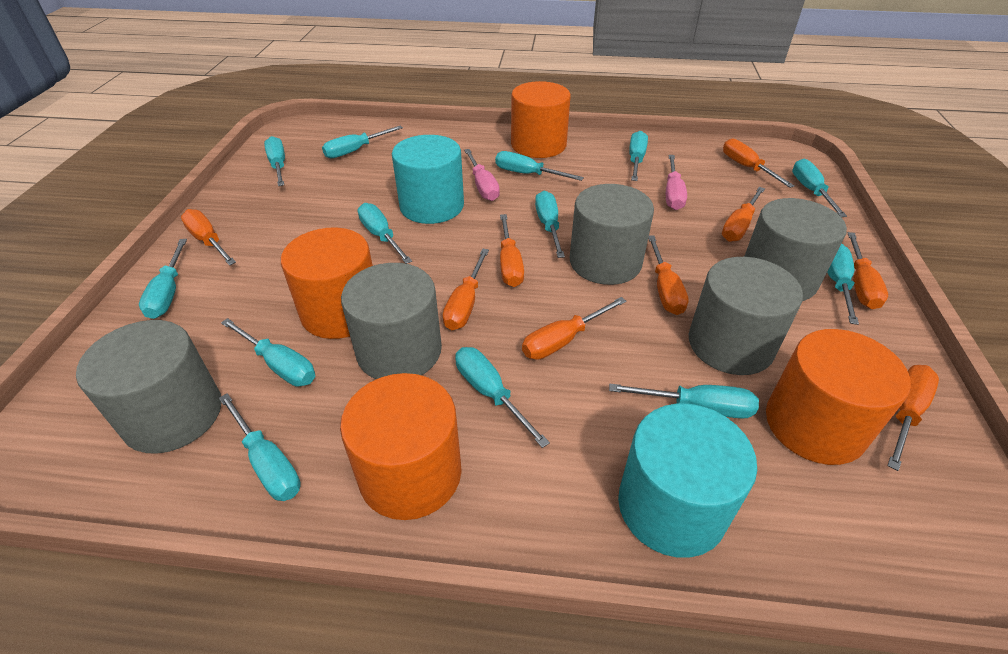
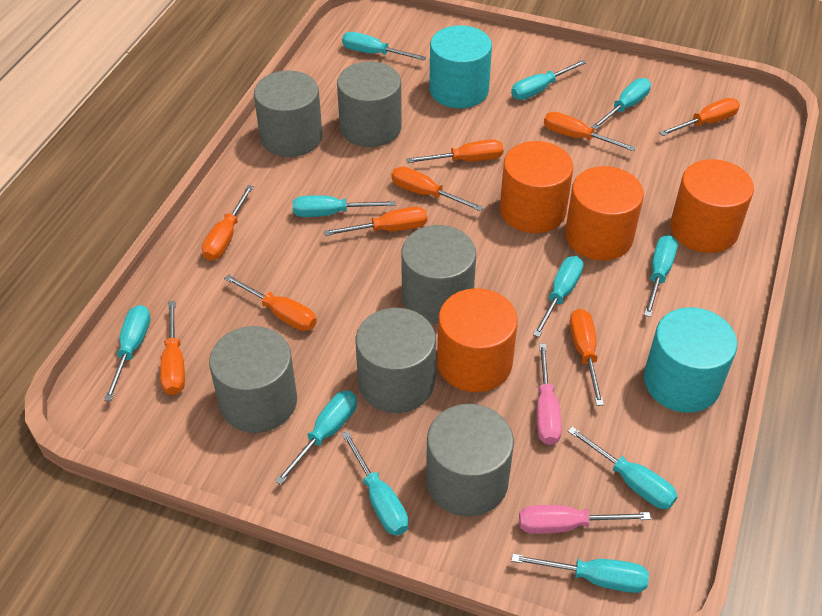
grey cylinder: [76,320,222,454] [341,263,442,379] [570,184,654,285] [689,257,803,375] [744,198,847,301] = 5 -> [209,326,297,433] [254,70,322,157] [337,61,402,147] [356,308,436,413] [401,225,476,324] [426,404,514,517] = 6
turquoise screwdriver: [139,239,187,319] [219,393,301,501] [221,318,315,387] [264,136,285,186] [322,126,403,159] [358,203,412,264] [455,347,550,448] [495,151,584,181] [535,191,565,258] [609,384,759,419] [629,131,648,181] [792,159,847,217] [827,244,859,325] = 13 -> [104,305,150,401] [275,391,357,485] [292,195,396,217] [342,32,426,61] [342,431,408,536] [511,60,586,100] [511,554,649,593] [533,256,583,337] [568,426,678,509] [591,78,651,130] [644,235,678,317] = 11

